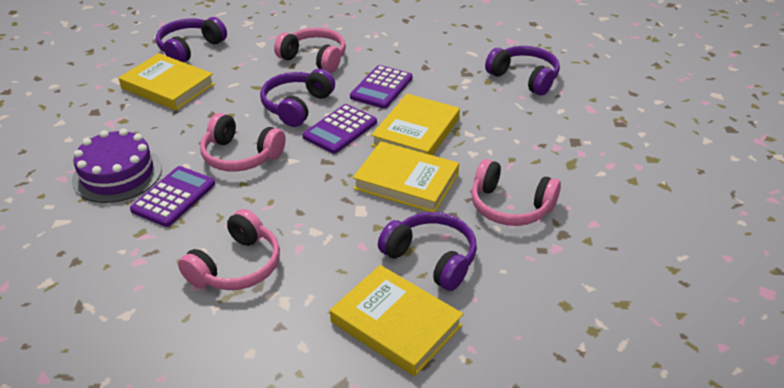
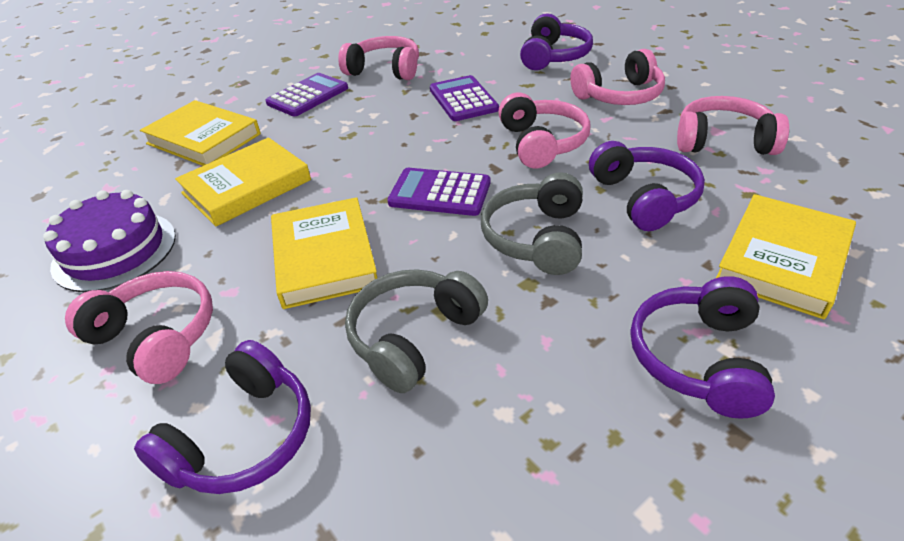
grey headphones: none = 0 -> [345,269,488,393] [481,172,583,275] = 2
pink headphones: [178,209,280,290] [200,113,286,172] [274,28,346,73] [472,159,561,226] = 4 -> [65,271,213,384] [338,36,419,80] [498,93,591,169] [570,49,665,105] [677,96,789,155] = 5

